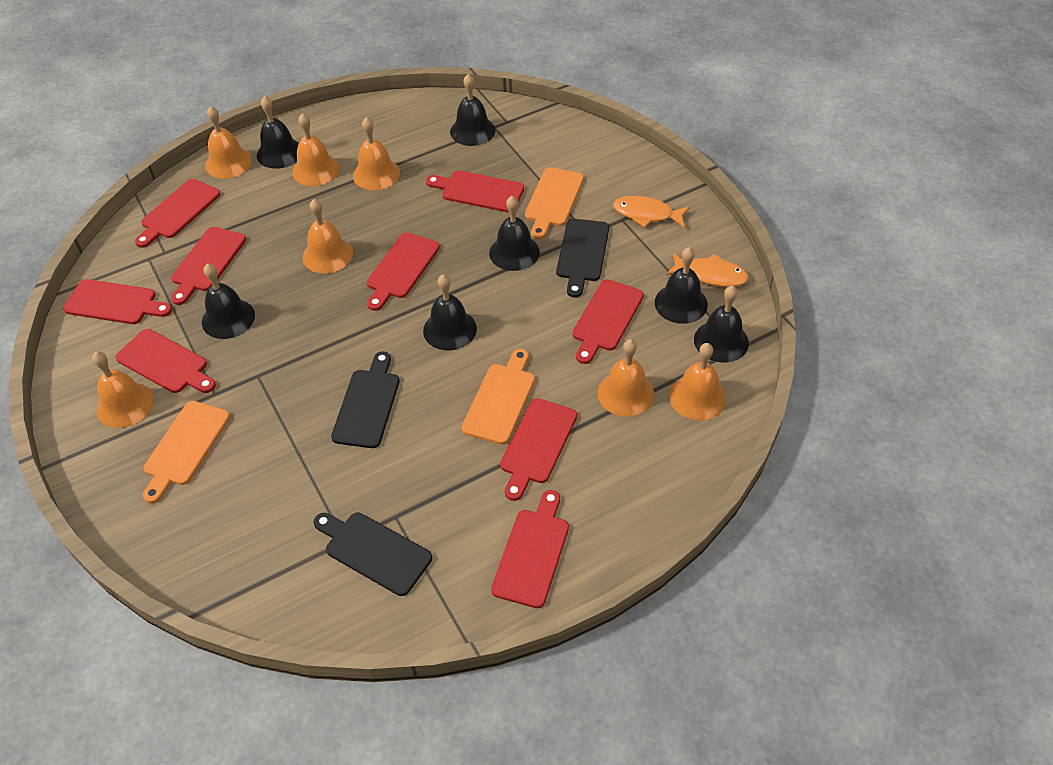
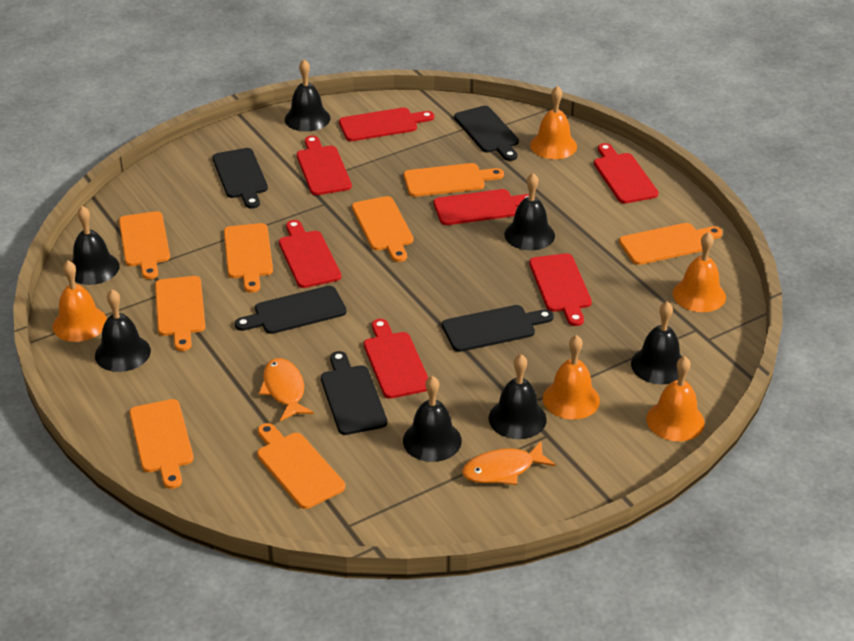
black cutting board: [314,512,432,596] [331,351,400,448] [556,219,609,297] = 3 -> [212,148,268,209] [235,286,347,334] [321,351,387,435] [442,305,554,352] [454,106,519,161] = 5
orange bell: [92,351,154,428] [205,106,252,179] [292,113,339,186] [303,199,353,274] [353,117,400,190] [598,339,654,417] [669,343,726,420] = 7 -> [52,261,107,342] [530,86,577,159] [543,335,600,420] [646,356,705,441] [673,232,726,312] = 5
orange cutting board: [143,401,230,503] [461,349,535,445] [525,167,584,239] = 3 -> [119,211,170,279] [130,399,194,489] [155,276,205,351] [224,223,273,293] [257,423,345,509] [352,196,413,262] [404,163,504,197] [619,223,722,265] = 8
red cutting board: [63,279,172,324] [115,329,216,393] [135,179,220,248] [171,227,246,305] [367,232,440,311] [426,171,524,212] [491,490,569,608] [500,398,577,501] [572,279,644,364] = 9 -> [279,220,341,288] [297,136,352,195] [339,108,434,141] [364,319,428,399] [434,189,529,225] [529,253,592,326] [594,143,659,204] = 7

